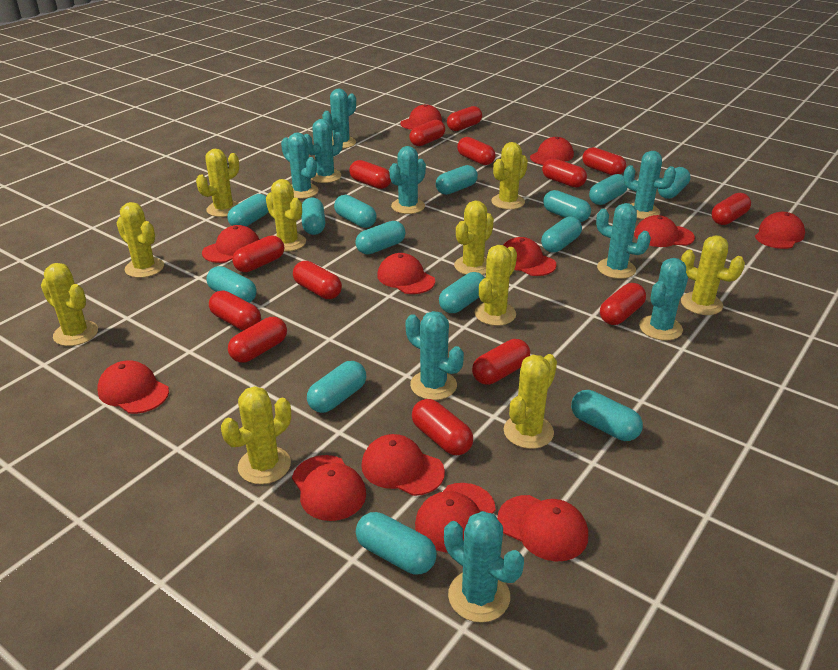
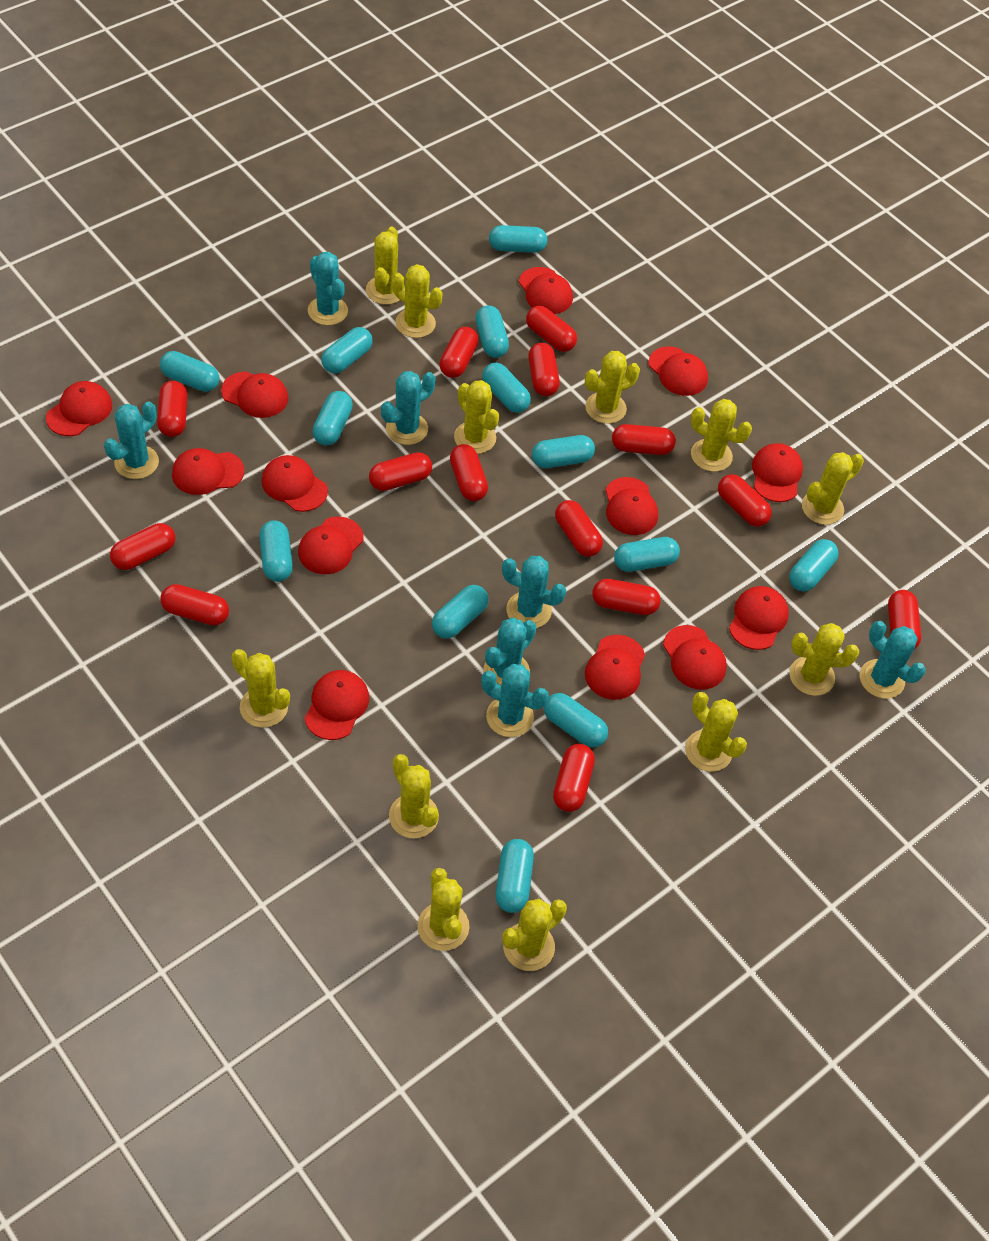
red cap: [97,360,169,414] [202,225,259,263] [292,455,366,521] [361,434,445,496] [377,253,435,294] [400,104,442,130] [415,483,496,553] [497,495,588,561] [503,237,556,276] [530,137,574,165] [634,215,695,247] [755,212,805,249] = 12 -> [46,381,112,436] [172,448,244,495] [221,371,288,418] [261,455,328,512] [298,517,363,574] [304,670,369,740] [519,267,573,314] [585,635,645,700] [605,477,658,535] [648,346,708,396] [663,625,727,690] [729,586,789,650] [752,443,803,502] = 13
turquoise cactus: [281,132,319,199] [304,119,343,183] [322,89,356,149] [389,146,426,214] [406,311,464,400] [444,511,524,623] [596,203,651,279] [624,151,676,219] [639,258,688,341] = 9 -> [104,401,159,479] [308,252,348,325] [381,371,435,445] [481,664,549,737] [483,618,536,685] [502,556,566,628] [860,621,926,699] = 7
turquoise capsule: [206,266,256,303] [227,194,269,227] [301,197,325,235] [307,361,366,413] [334,195,377,228] [355,221,406,254] [356,512,437,574] [436,165,478,195] [439,272,485,313] [541,217,582,253] [543,190,591,222] [571,390,643,441] [589,174,628,205] [658,167,691,199] = 14 -> [160,351,219,392] [259,520,293,582] [313,391,353,445] [321,327,373,373] [432,585,488,639] [476,306,509,358] [482,363,531,413] [489,225,547,253] [496,839,534,913] [532,435,595,468] [544,693,608,748] [614,537,680,572] [789,539,839,592] = 13
yellow cactus: [41,263,98,346] [117,202,164,278] [196,149,239,217] [221,386,291,484] [266,179,306,252] [454,200,494,275] [475,245,517,326] [491,142,528,210] [504,354,557,449] [681,235,745,315] = 10 -> [232,649,290,728] [366,227,400,305] [389,754,439,838] [392,264,443,338] [417,868,469,951] [454,380,499,454] [502,899,567,971] [585,351,640,424] [685,692,747,772] [691,399,752,472] [789,623,859,696] [802,452,864,525] = 12

